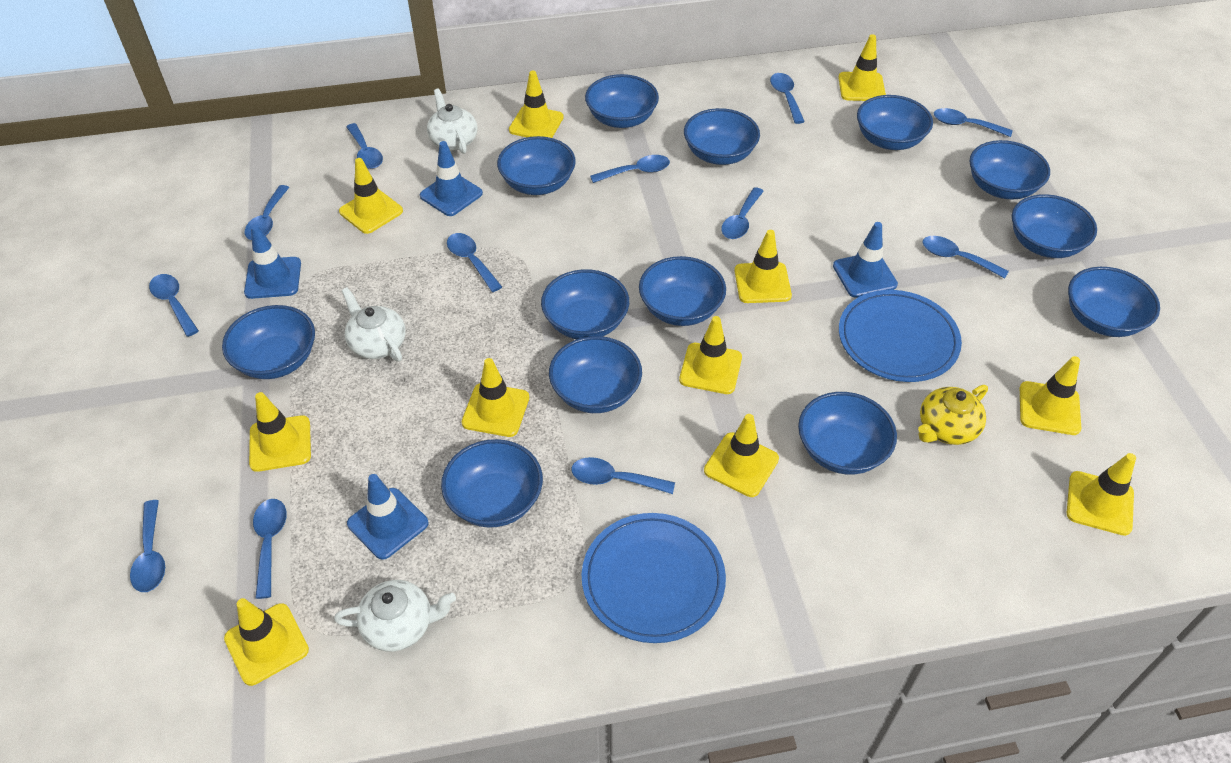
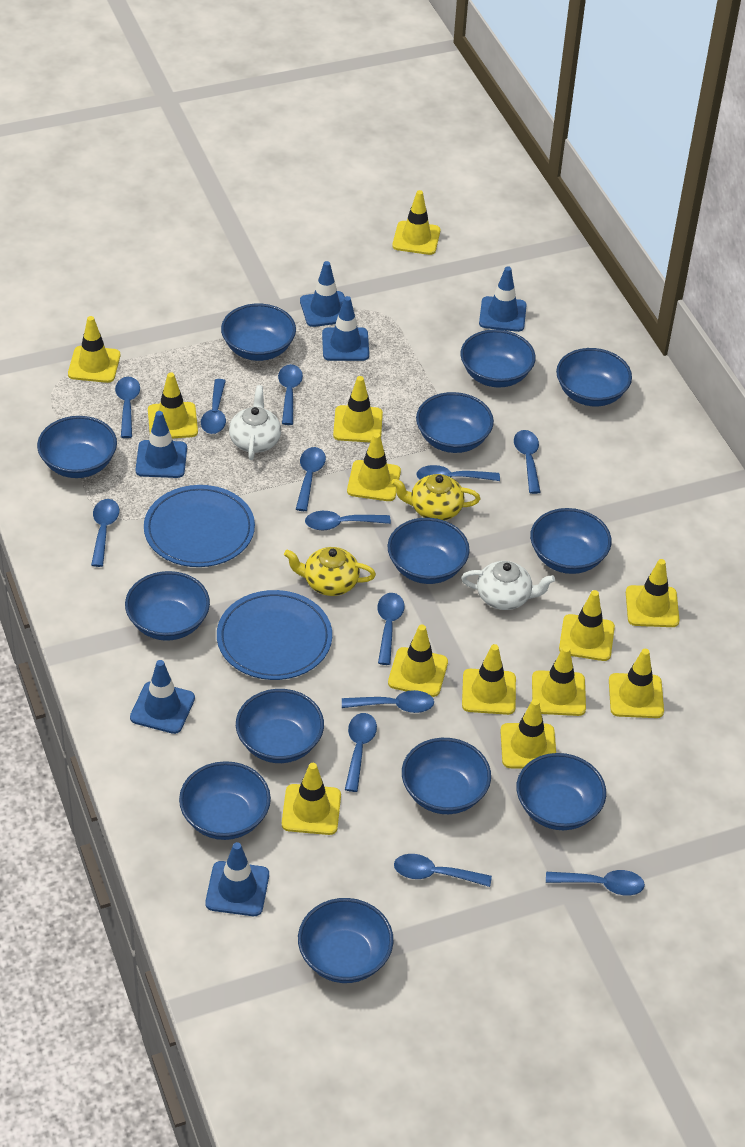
blue spoon: [130,500,165,592] [149,274,199,337] [245,185,290,240] [253,499,287,599] [346,123,383,169] [447,233,502,292] [571,457,675,494] [590,155,670,183] [721,187,764,239] [770,73,805,124] [922,236,1009,279] [934,108,1013,137] = 12 -> [91,499,119,567] [115,377,140,438] [201,379,226,434] [278,364,303,425] [296,447,326,511] [305,511,391,530] [342,690,434,713] [345,713,377,792] [377,593,405,665] [394,854,492,887] [416,465,500,481] [514,430,541,494] [546,870,645,896] = 13
blue traffic cone: [244,225,301,299] [347,474,429,560] [420,141,483,216] [833,222,898,298] = 4 -> [130,660,195,734] [136,411,187,478] [205,842,269,916] [300,261,345,327] [322,296,369,361] [479,266,527,332] = 6
white teapot: [334,580,456,651] [342,287,406,361] [427,89,477,154] = 3 -> [229,385,281,460] [461,561,555,610] = 2
yellow teapot: [918,385,988,445] = 1 -> [284,547,376,596] [391,474,480,521] = 2
yellow traffic cone: [224,598,309,686] [249,392,311,472] [339,158,403,234] [462,358,529,437] [509,71,564,138] [679,316,742,394] [704,414,779,497] [735,230,792,303] [838,34,886,101] [1020,356,1081,435] [1067,453,1136,536] = 11 -> [68,316,120,383] [148,372,198,438] [282,763,341,835] [333,376,383,442] [347,433,401,501] [388,625,448,697] [392,190,440,255] [462,644,516,715] [500,699,556,769] [532,646,586,716] [559,590,615,661] [609,649,664,718] [626,559,679,627] = 13

